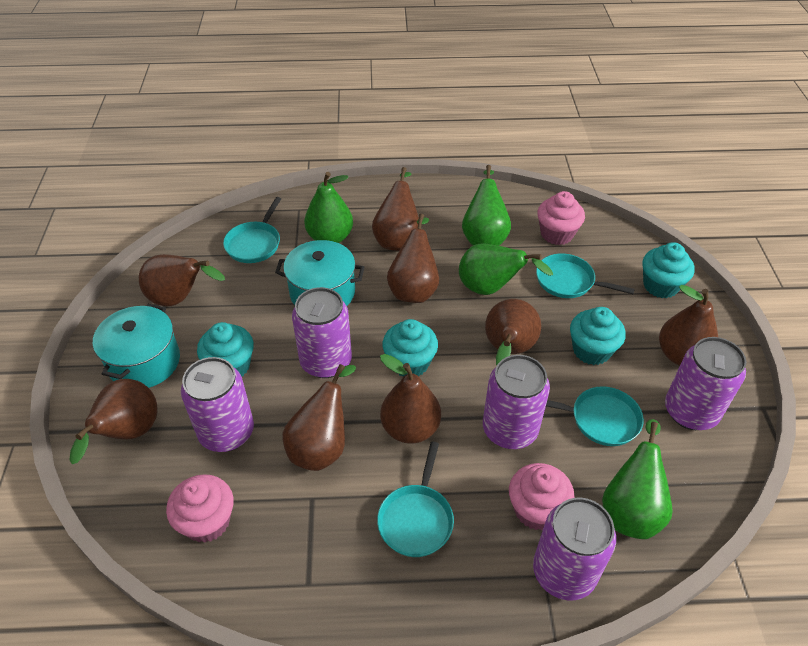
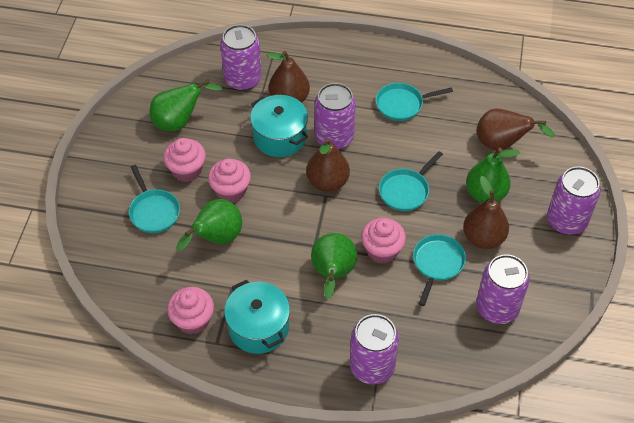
brown pear: [69,379,157,464] [139,254,225,306] [283,364,356,471] [372,167,419,251] [380,354,441,444] [387,214,439,303] [485,299,541,365] [659,285,718,366] = 8 -> [267,51,310,103] [306,138,350,192] [463,176,509,249] [477,109,555,151] = 4
pink cupcake: [166,474,234,543] [509,463,575,530] [537,191,585,245] = 3 -> [163,138,206,182] [167,287,214,334] [208,159,251,203] [361,218,406,263] = 4
turquoise cupcake: [197,322,254,376] [382,319,438,377] [570,307,626,365] [642,242,694,298] = 4 -> none = 0

